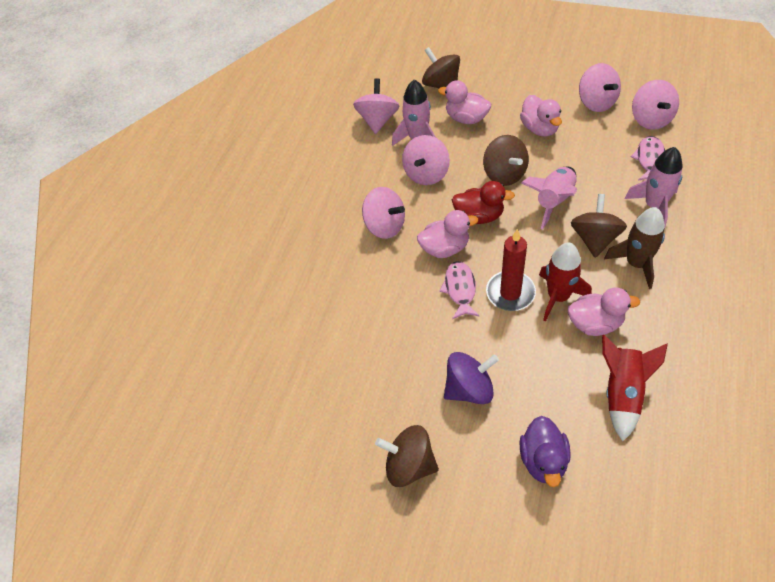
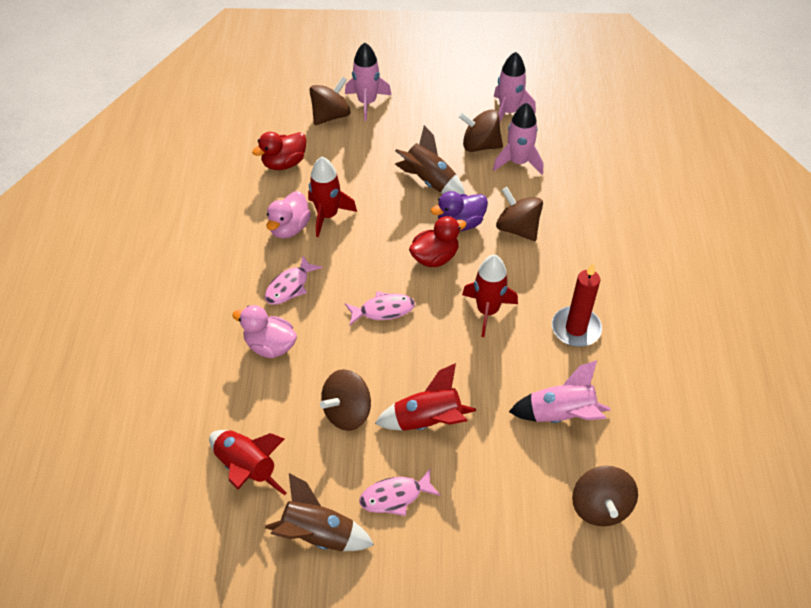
brown rocket: [604,207,665,289] = 1 -> [265,473,374,551] [395,125,465,194] = 2
brown spinning top: [375,425,439,487] [422,47,460,88] [483,135,529,186] [571,194,627,258] = 4 -> [309,76,351,125] [320,369,371,431] [458,110,503,152] [496,187,543,241] [572,466,638,526] = 5
pink duck: [417,210,478,258] [438,80,491,124] [520,95,562,137] [568,287,640,336] = 4 -> [232,305,297,358] [266,191,311,239] = 2
pink fish: [439,261,480,319] [631,136,665,181] = 2 -> [265,255,323,305] [345,291,415,326] [360,469,441,516] = 3
pink rocket: [392,79,436,146] [521,166,577,229] [625,147,683,229] = 3 -> [345,42,391,121] [493,102,543,175] [494,52,536,122] [509,360,611,423] = 4
pink spinning top: [353,78,400,134] [362,187,405,239] [402,135,450,185] [579,63,621,112] [632,80,679,130] = 5 -> none = 0
purple spinning top: [444,352,499,404] = 1 -> none = 0
red duck: [452,181,515,224] = 1 -> [252,132,306,170] [409,216,466,267] = 2
red rocket: [539,242,592,321] [602,335,668,441] = 2 -> [209,430,286,495] [308,157,357,237] [375,363,476,431] [462,255,518,337] = 4

